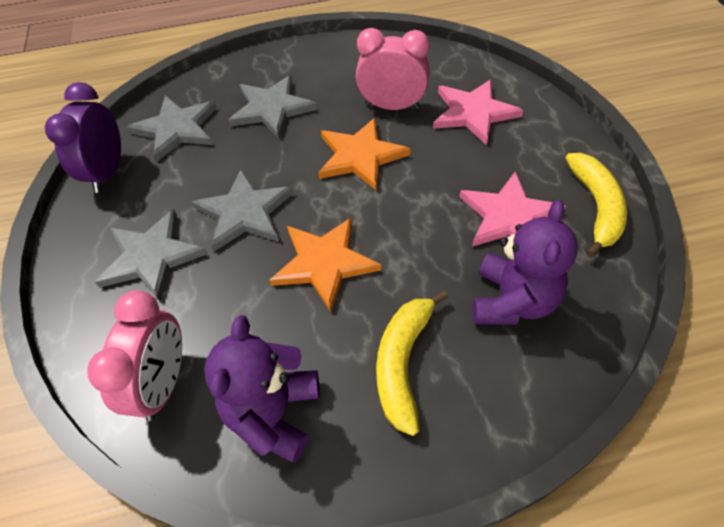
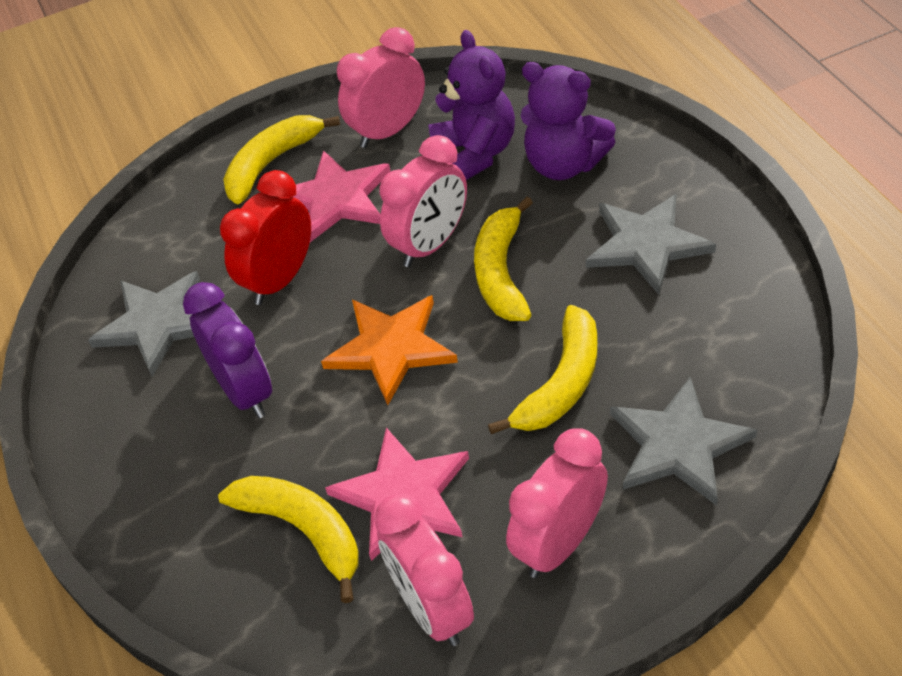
grey star: [95,209,208,301] [127,95,217,162] [192,169,294,251] [228,75,317,139] = 4 -> [88,271,200,377] [586,194,716,295] [610,377,757,506] = 3
orange star: [269,217,381,312] [318,118,410,191] = 2 -> [321,295,458,405] = 1
pink clock: [87,290,182,421] [356,28,430,110] = 2 -> [337,27,425,148] [374,494,474,646] [379,135,467,267] [506,428,608,578] = 4
red clock: none = 0 -> [220,170,311,305] = 1
yellow banana: [376,290,448,436] [565,153,628,258] = 2 -> [218,476,358,603] [223,115,340,204] [474,197,533,321] [488,305,597,434] = 4

